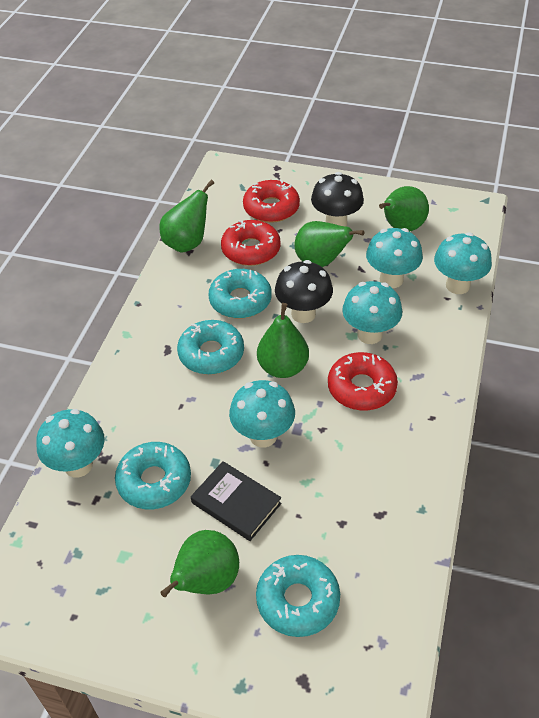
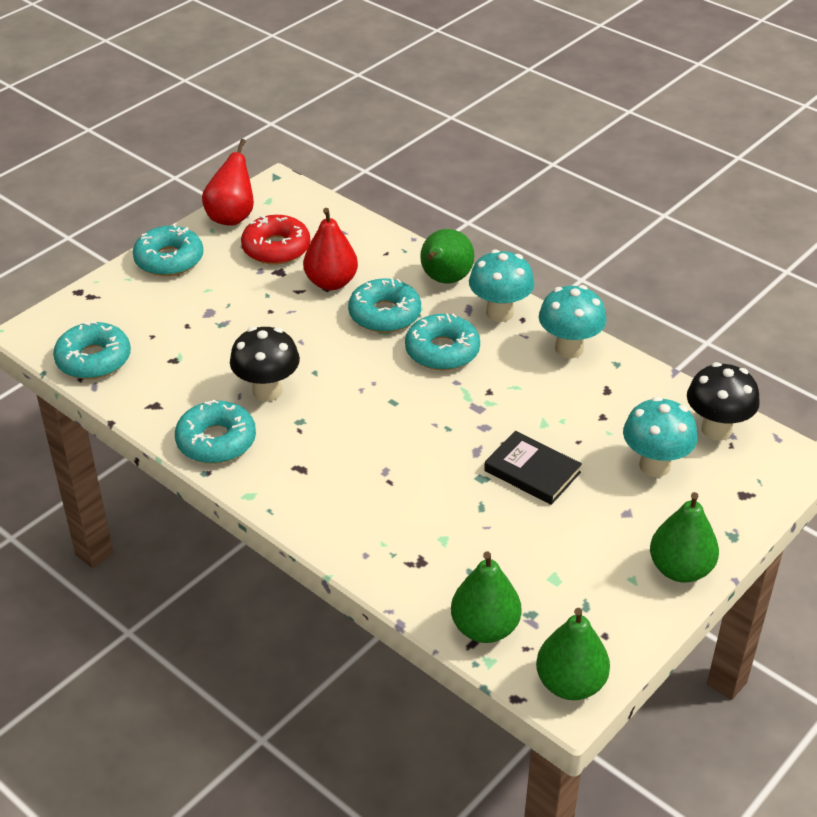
green pear: [160,180,214,253] [160,530,239,597] [257,303,309,378] [294,221,365,267] [379,186,429,232] = 5 -> [420,229,474,283] [451,552,521,643] [536,608,610,700] [650,492,719,583] = 4
red donut: [221,220,281,266] [243,180,300,223] [328,352,398,411] = 3 -> [241,215,310,265] = 1
red pear: none = 0 -> [202,139,254,226] [303,208,358,290] = 2
turquoise donut: [115,442,191,509] [177,320,244,375] [209,269,272,319] [256,555,340,637] = 4 -> [53,321,131,379] [133,224,203,276] [175,400,256,464] [348,278,421,333] [405,313,480,371] = 5
turquoise mushroom: [36,409,105,477] [229,380,295,447] [342,281,402,344] [366,228,423,288] [434,232,492,294] = 5 -> [469,249,534,322] [539,285,606,358] [623,397,697,477] = 3

